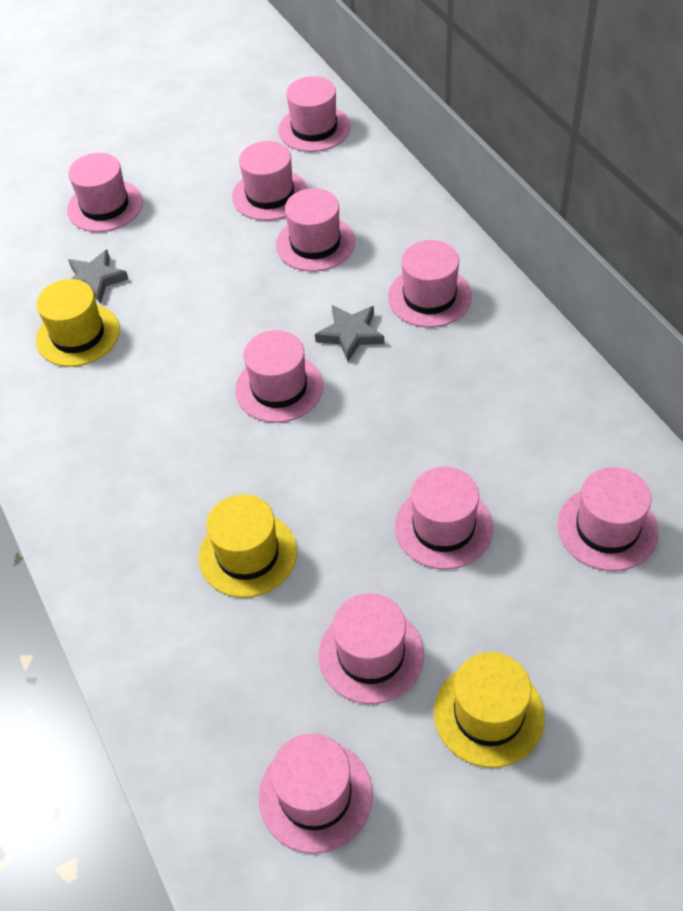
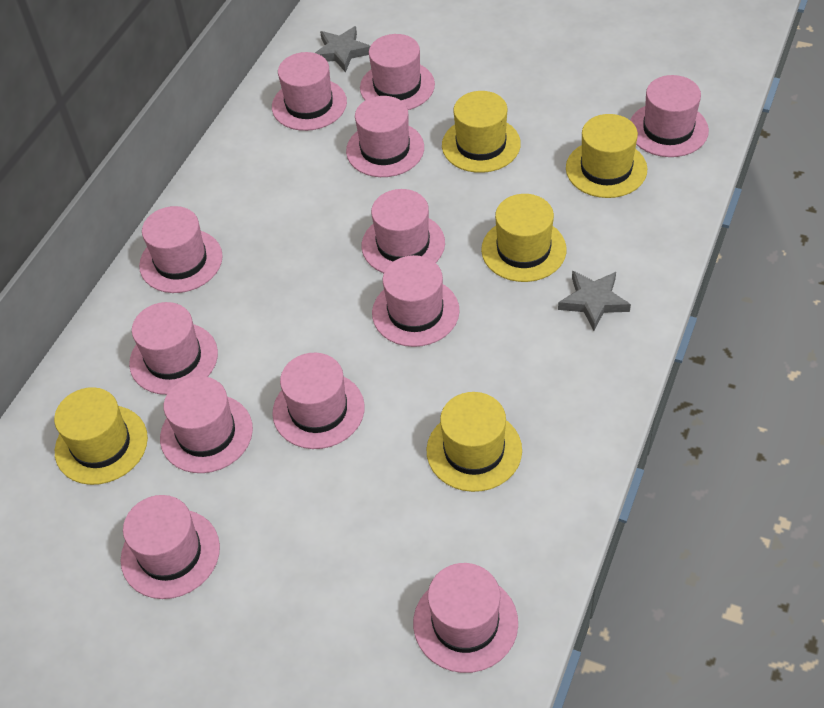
pink hat: [67,153,143,232] [232,141,308,221] [235,330,323,423] [259,733,373,854] [276,188,355,271] [278,76,351,152] [319,593,424,704] [388,240,472,328] [395,467,493,569] [557,467,659,571] = 10 -> [121,495,220,599] [129,302,218,395] [139,206,223,293] [160,376,253,473] [272,52,347,131] [272,353,365,449] [346,96,424,177] [360,34,435,110] [362,189,445,273] [372,255,460,347] [413,563,518,673] [630,75,709,157] = 12
yellow hat: [36,279,120,367] [199,494,297,598] [434,652,545,768] = 3 -> [54,387,148,485] [427,392,522,492] [442,91,521,173] [481,194,566,282] [566,114,648,198] = 5

